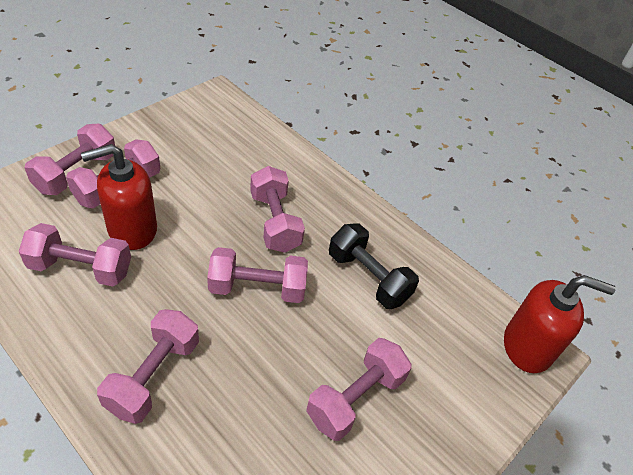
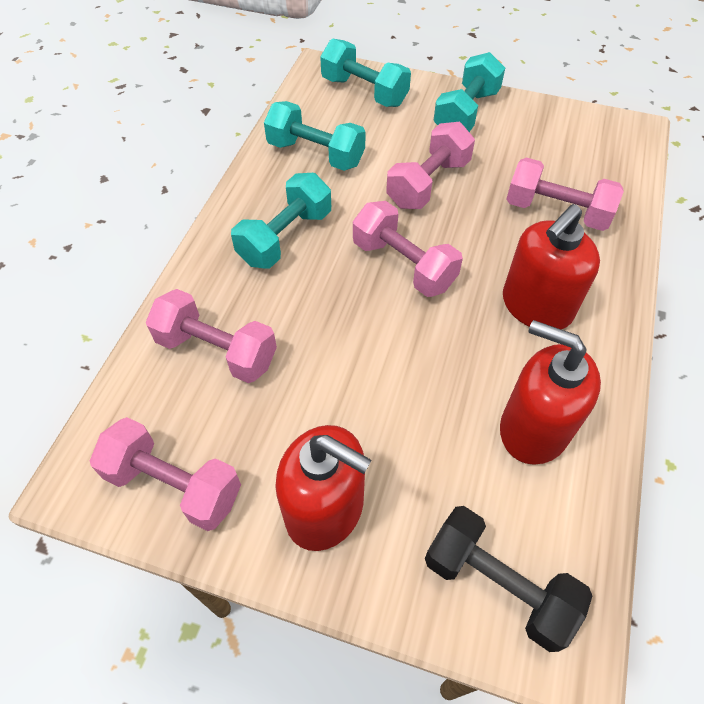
pink dumbbell: [19,223,131,287] [25,124,115,195] [66,139,161,208] [97,309,199,424] [207,247,308,303] [250,166,305,253] [306,338,412,441] = 7 -> [90,417,241,531] [146,289,277,383] [353,201,463,297] [386,122,475,209] [506,157,624,231] = 5
red soap dispenser: [81,144,157,250] [504,275,616,373] = 2 -> [275,425,372,551] [500,320,601,465] [503,204,600,329] = 3
turquoise dumbbell: none = 0 -> [231,173,331,268] [264,101,366,171] [320,39,411,107] [433,52,505,132] = 4

